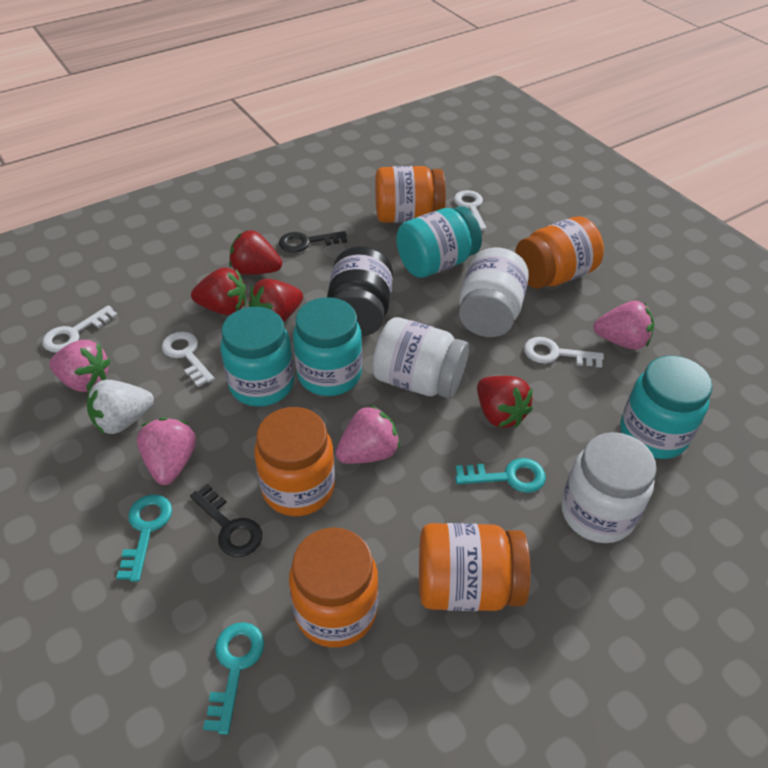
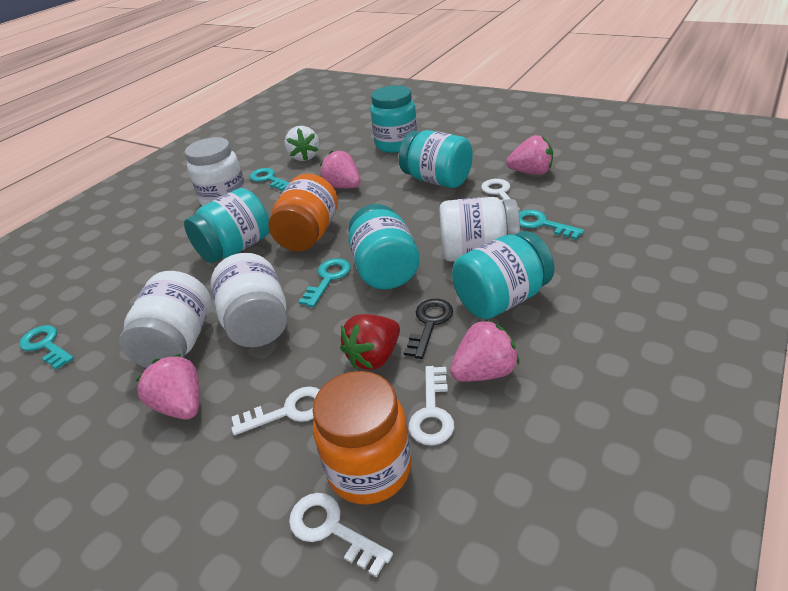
black jar: [327,246,393,336] = 1 -> none = 0
black key: [190,484,262,557] [279,231,347,253] = 2 -> [404,299,453,359] = 1
orange jar: [254,407,335,516] [289,527,378,648] [375,166,446,223] [419,523,530,611] [515,216,604,289] = 5 -> [269,174,338,251] [312,371,411,505] = 2
red strawberry: [191,267,246,315] [229,230,282,275] [249,279,303,322] [477,376,533,428] = 4 -> [340,314,400,370] = 1
turquoise jar: [220,307,294,407] [293,297,362,396] [396,206,482,278] [620,355,713,459] = 4 -> [184,188,269,263] [348,204,420,290] [370,85,417,153] [399,130,473,188] [452,231,555,319] = 5
turquoise key: [116,494,172,582] [203,622,264,734] [455,458,546,493] = 3 -> [19,325,74,370] [250,168,289,191] [298,258,351,307] [519,210,584,240] = 4
white jar: [372,317,469,399] [459,248,529,337] [561,432,657,543] = 3 -> [119,271,211,368] [185,137,247,206] [210,253,287,347] [439,197,521,262] = 4

